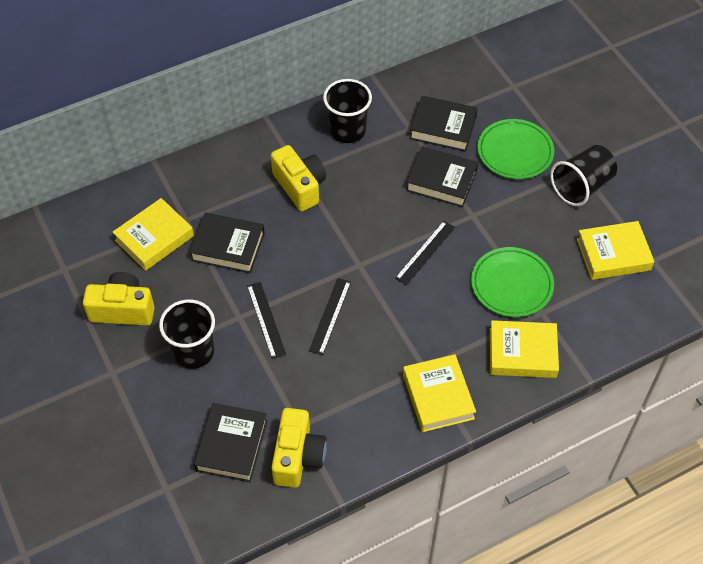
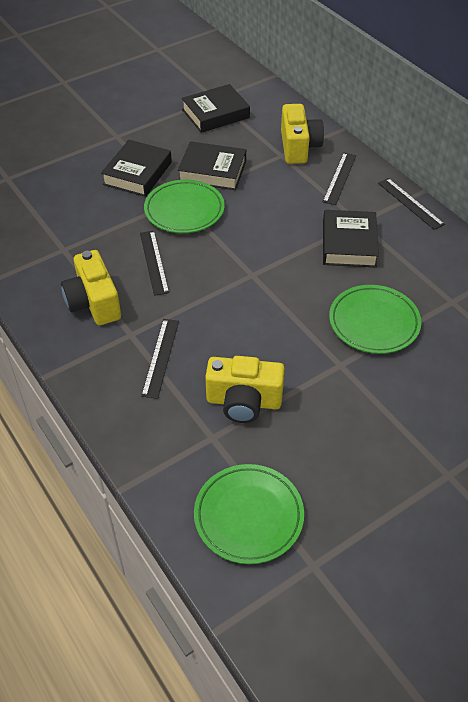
black cup: [159,299,215,369] [323,79,372,143] [550,145,617,206] = 3 -> none = 0
black ruler: [247,282,286,359] [309,278,351,355] [395,221,455,285] = 3 -> [140,231,169,296] [141,319,179,399] [323,153,356,205] [378,178,445,230] = 4
green plate: [471,247,554,317] [477,119,554,179] = 2 -> [144,180,225,233] [194,464,304,564] [329,285,421,354] = 3
yellow book: [113,198,194,271] [403,354,476,432] [490,320,559,378] [577,221,654,280] = 4 -> none = 0

